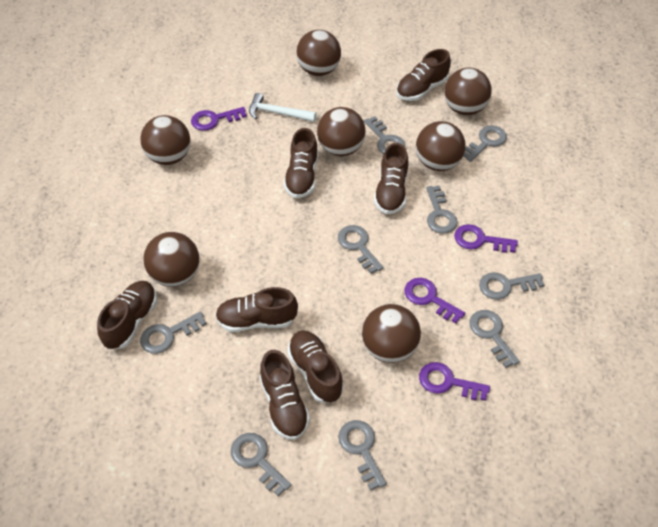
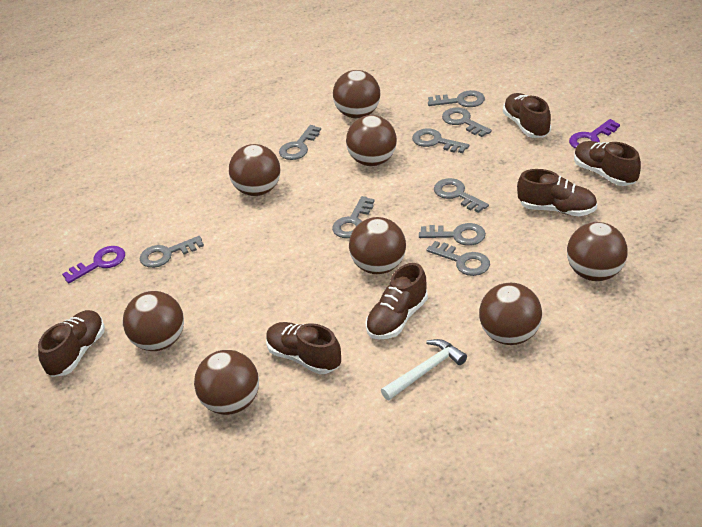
brown ball: [140,115,190,165] [143,232,199,287] [296,30,341,76] [317,107,366,156] [362,304,421,363] [416,121,466,171] [444,68,492,115] = 7 -> [123,291,184,351] [194,350,259,415] [229,144,281,196] [333,70,381,118] [346,115,397,166] [349,217,406,274] [479,283,542,345] [567,222,628,281] = 8
brown shoe: [97,281,157,349] [215,287,298,332] [260,350,310,440] [284,128,318,198] [287,330,344,402] [374,143,408,214] [396,49,451,101] = 7 -> [38,310,105,377] [266,322,341,374] [365,263,428,339] [503,93,551,138] [517,169,597,216] [574,141,641,186] = 6
purple key: [191,107,247,131] [404,278,465,323] [419,362,490,401] [454,224,518,253] = 4 -> [62,246,125,283] [569,119,620,149] = 2

